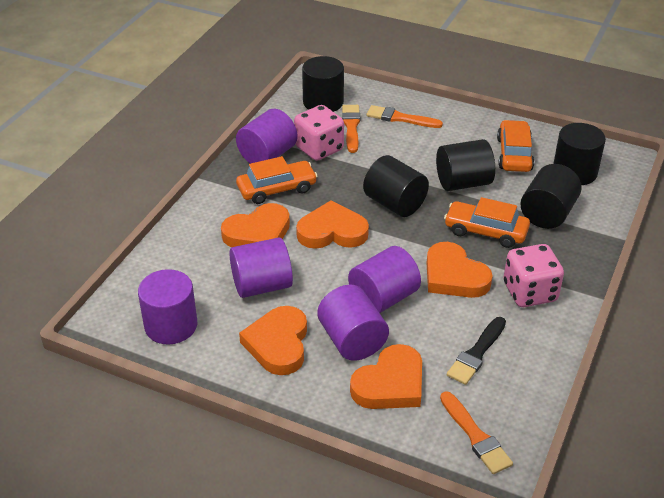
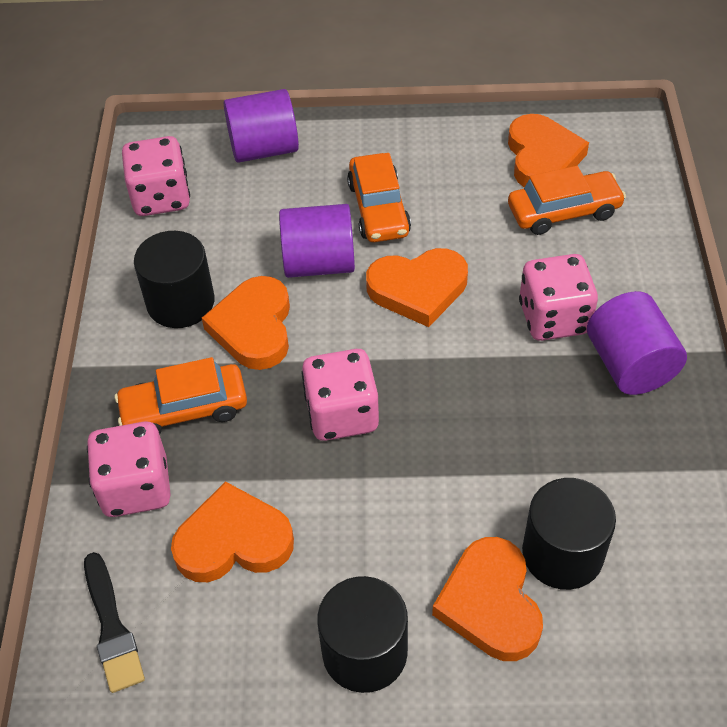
black cylinder: [302,56,344,112] [363,155,429,217] [436,139,495,191] [520,164,582,229] [553,123,606,185] = 5 -> [134,231,215,328] [317,576,408,693] [522,478,616,590] = 3
orange brush: [342,105,360,153] [367,105,443,128] [440,391,513,474] = 3 -> none = 0
pink dice: [294,105,344,161] [504,244,564,307] = 2 -> [87,421,171,517] [122,136,190,216] [302,349,379,441] [519,254,598,341] = 4
purple cylinder: [138,269,197,345] [229,237,293,298] [236,109,298,164] [317,285,389,361] [348,246,421,313] = 5 -> [224,89,299,163] [279,204,355,278] [587,291,687,395] = 3

